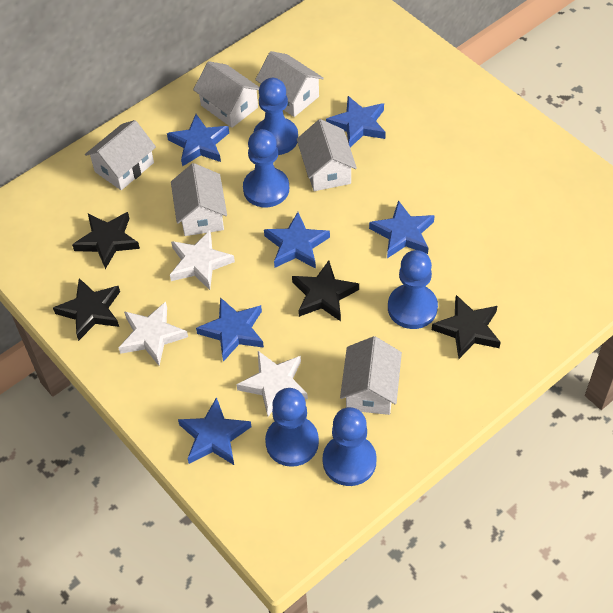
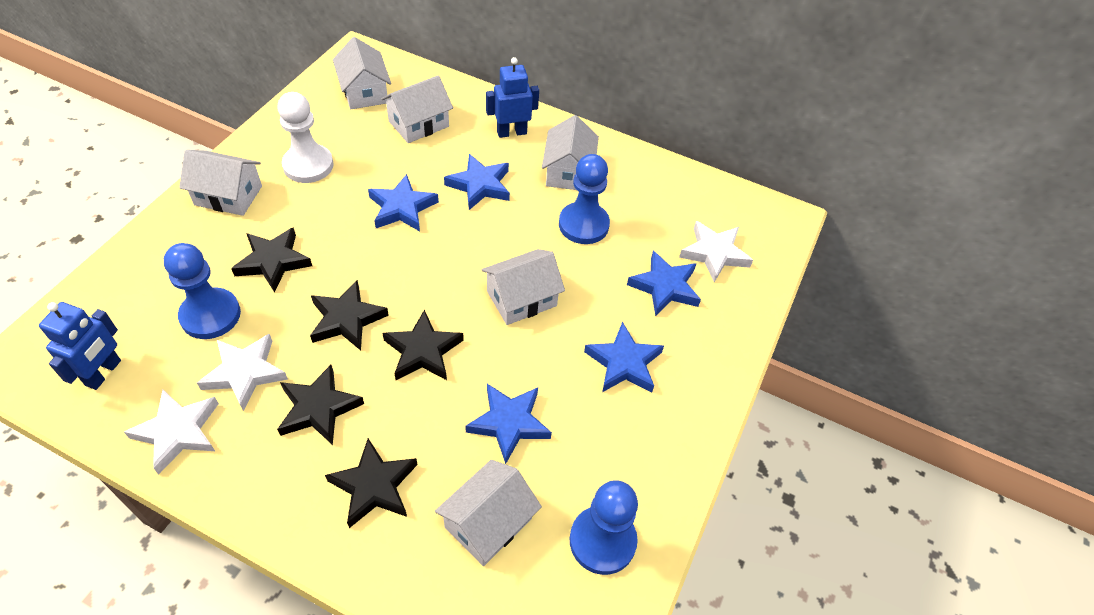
black star: [53,278,120,341] [72,212,140,269] [292,260,359,321] [432,295,501,359] = 4 -> [231,227,312,293] [277,365,364,445] [310,280,389,351] [325,438,418,528] [382,309,464,380] = 5
blue pawn: [243,129,289,207] [254,78,298,155] [265,388,319,467] [323,407,377,486] [388,250,438,329] = 5 -> [164,243,241,339] [559,154,610,244] [570,480,638,575] = 3
blue robot: none = 0 -> [39,302,121,390] [486,57,539,138] = 2
blue star: [167,114,229,167] [178,397,252,465] [196,297,264,362] [264,212,330,269] [326,96,386,147] [369,200,435,258] = 6 -> [368,174,439,231] [444,154,510,210] [465,384,552,464] [584,322,664,393] [627,251,701,316] = 5
white pawn: none = 0 -> [278,92,334,183] = 1

